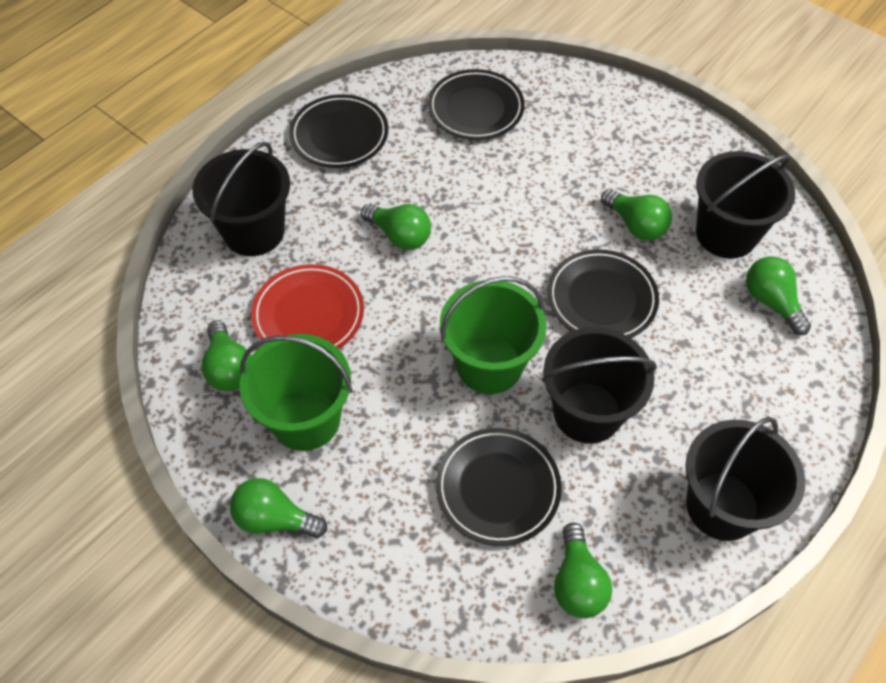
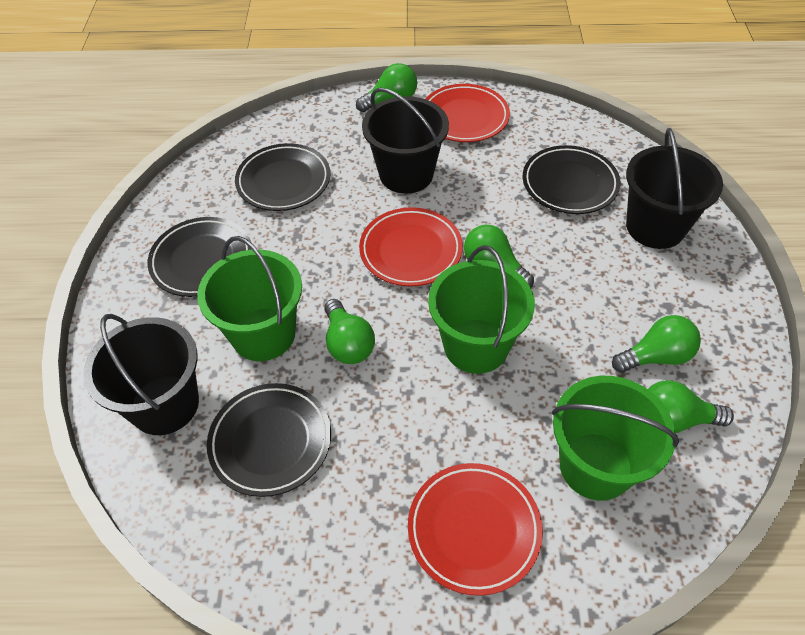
black bucket: [192,142,290,256] [542,327,657,444] [685,417,806,541] [696,151,795,259] = 4 -> [83,314,199,435] [362,87,449,194] [626,128,723,249] = 3
green bucket: [240,334,352,451] [440,276,547,394] = 2 -> [197,236,302,361] [428,245,535,374] [552,376,679,501] = 3
green light bulb: [201,320,251,391] [230,478,327,538] [361,204,431,250] [554,523,612,618] [601,189,672,241] [746,256,811,335] = 6 -> [324,299,375,364] [356,63,417,112] [464,225,534,288] [612,315,701,373] [648,380,734,433] = 5
red plate: [251,264,364,349] = 1 -> [359,207,463,287] [408,463,543,596] [426,84,510,142] = 3

